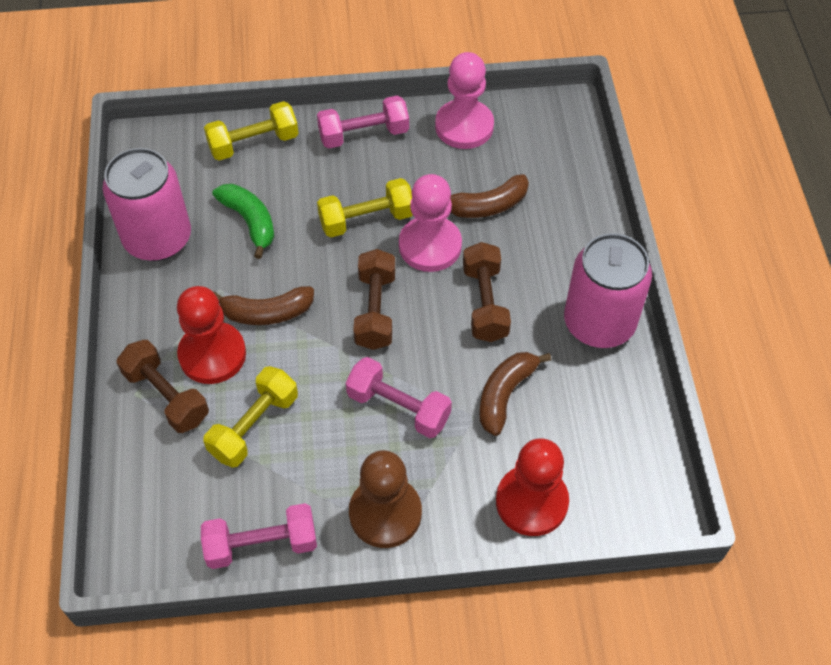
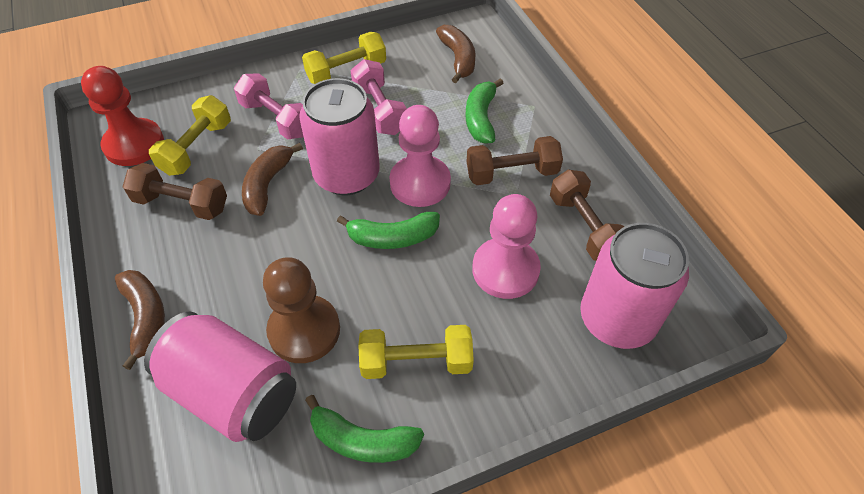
green banana: [212,184,274,259] = 1 -> [305,395,424,463] [337,212,440,249] [466,78,503,143] = 3
pink can: [102,148,191,261] [564,233,652,348] = 2 -> [144,311,296,442] [299,78,380,195] [580,223,689,349] = 3
pink dumbbell: [201,503,317,569] [317,95,409,149] [346,357,452,438] = 3 -> [234,73,304,140] [351,59,407,135] = 2
red pawn: [177,286,246,384] [496,438,569,536] = 2 -> [81,66,164,166] = 1

